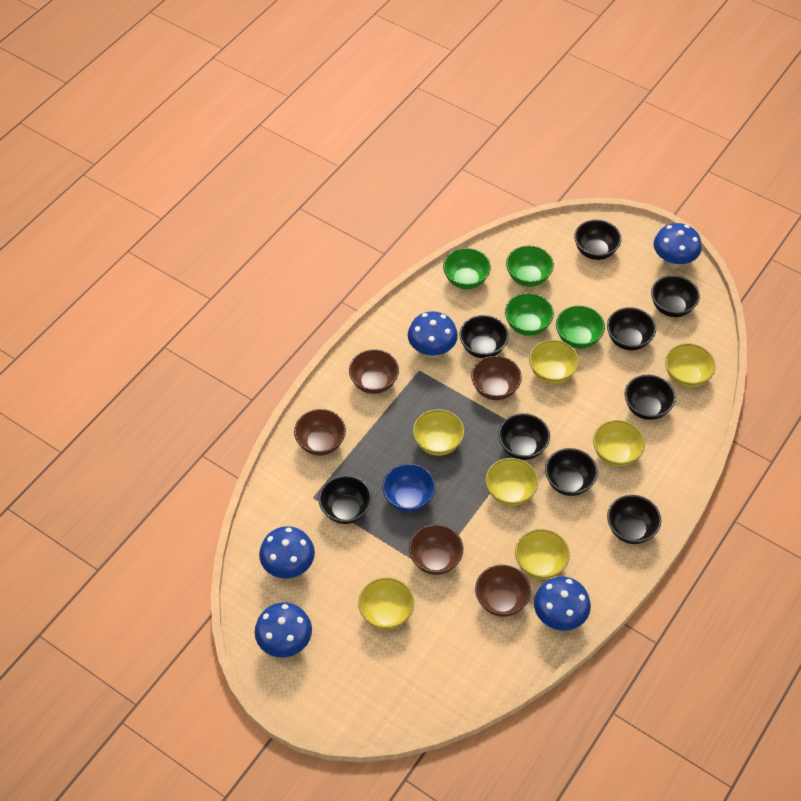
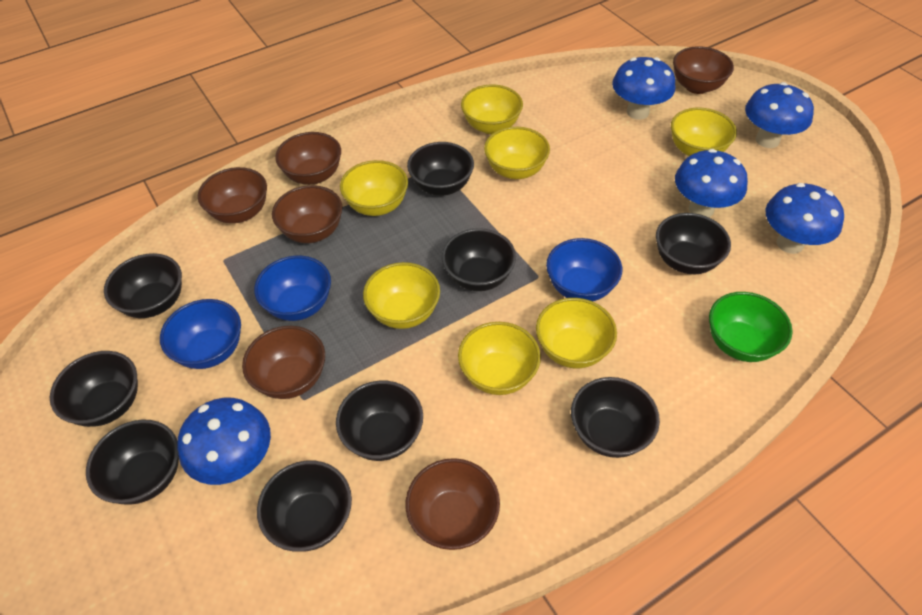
blue bowl: [382,464,435,512] = 1 -> [160,299,241,369] [254,256,331,321] [546,238,622,301] = 3
brown bowl: [294,409,346,456] [349,349,399,394] [409,524,463,575] [471,356,522,400] [475,565,531,617] = 5 -> [198,167,267,223] [242,326,325,399] [272,185,342,243] [275,132,341,185] [405,458,500,550] [673,46,734,94] = 6
green bowl: [443,248,491,289] [505,293,554,336] [506,246,554,287] [556,306,605,349] = 4 -> [709,292,793,362] = 1

